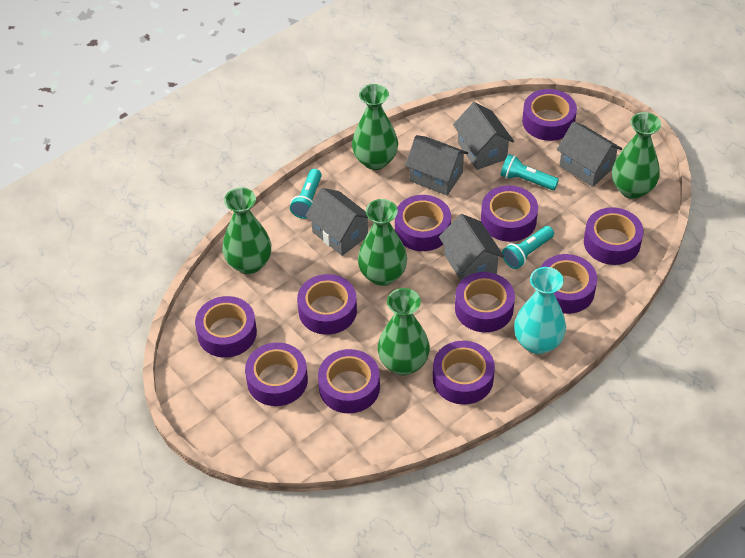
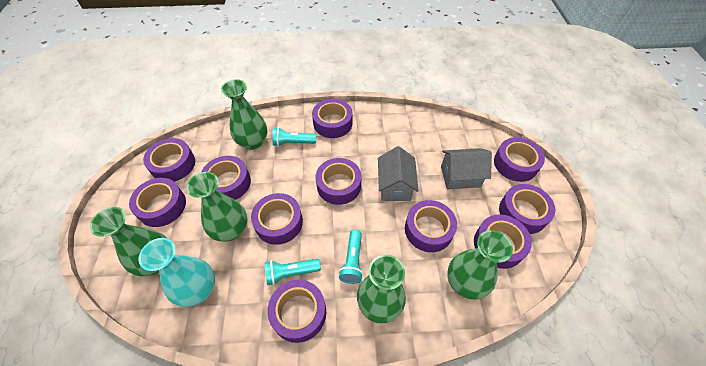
grey house: [305,188,368,256] [405,135,468,196] [439,214,504,281] [453,102,514,170] [557,122,622,187] = 5 -> [378,146,419,201] [441,148,492,189] = 2

